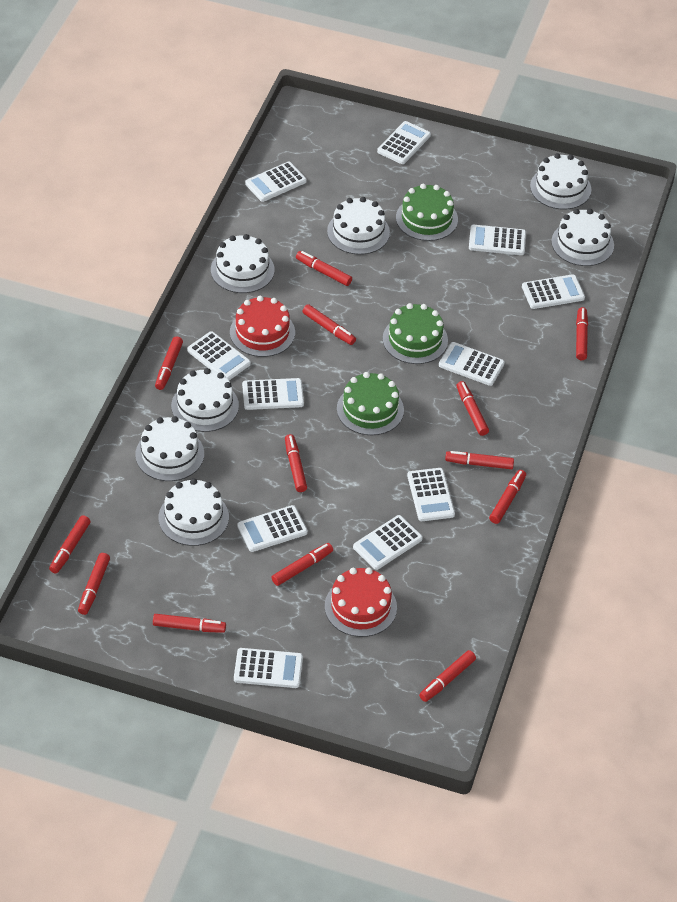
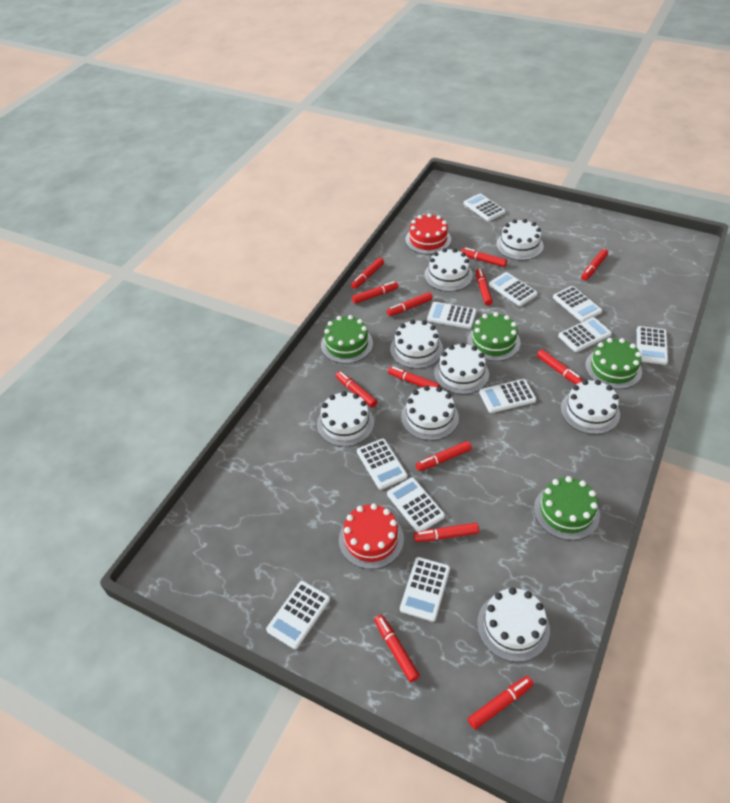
green cake: [337,372,404,435] [383,303,448,364] [396,184,458,241] = 3 -> [321,315,373,364] [467,312,521,361] [534,476,600,540] [585,338,642,389] = 4
white cake: [135,416,204,481] [159,478,229,546] [171,368,239,432] [211,234,275,293] [327,197,390,255] [530,153,591,209] [551,209,614,266] = 7 -> [317,391,374,447] [390,320,443,369] [401,385,459,441] [424,248,473,292] [434,343,489,394] [477,587,550,662] [496,219,544,260] [561,380,620,434] = 8

